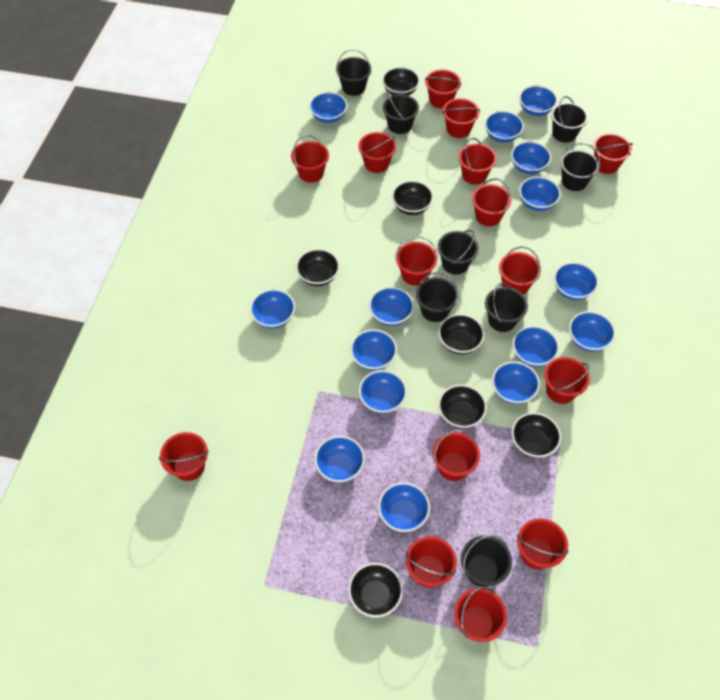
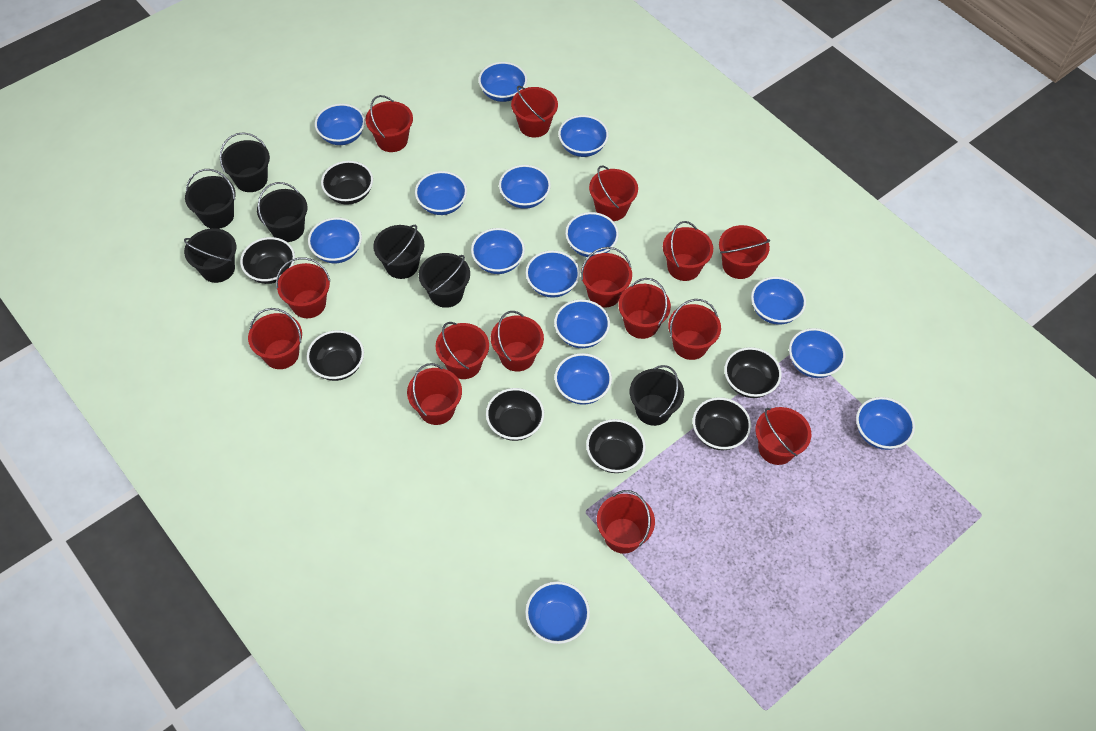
black bucket: [336,49,371,96] [383,91,419,134] [416,272,459,322] [438,230,479,275] [461,535,512,587] [485,282,528,332] [551,96,588,143] [561,143,600,191] = 8 -> [184,228,236,283] [185,169,236,229] [220,132,270,192] [257,182,308,242] [373,225,425,279] [419,253,470,308] [630,365,684,426] = 7

